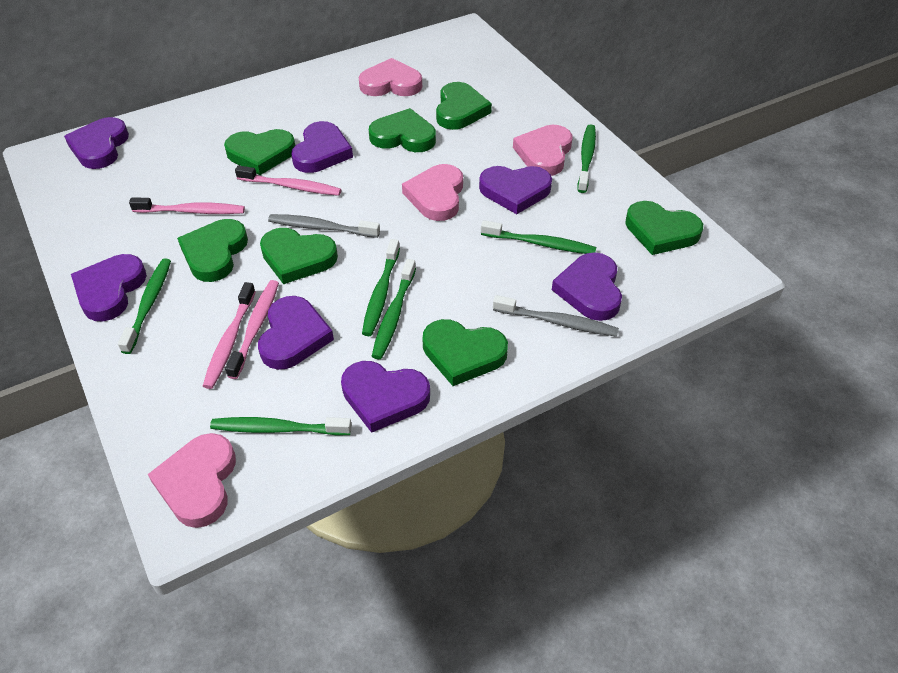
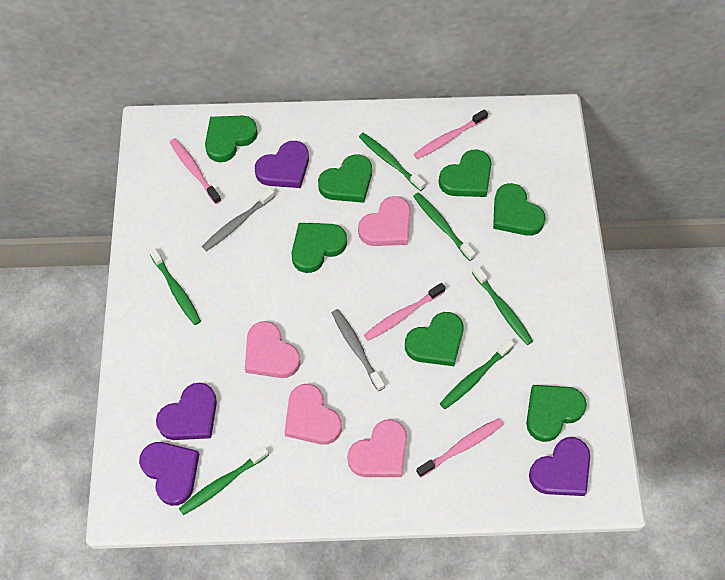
purple heart: [64,117,129,169] [71,254,147,321] [258,296,334,370] [291,121,353,173] [341,361,430,433] [479,166,552,214] [552,252,622,321] = 7 -> [139,442,199,506] [156,383,217,440] [255,141,309,188] [529,437,590,496] = 4

